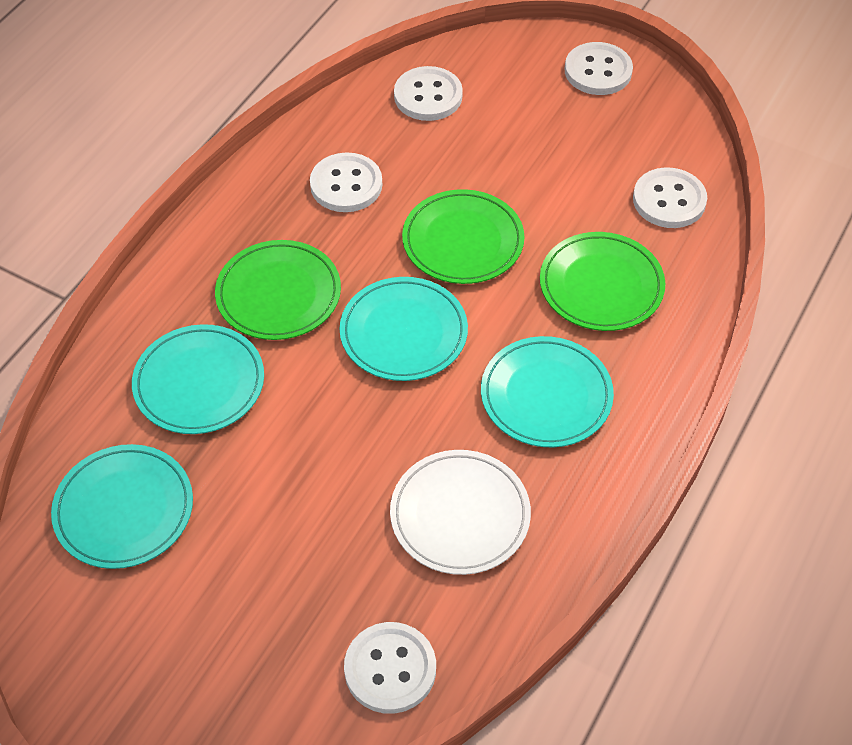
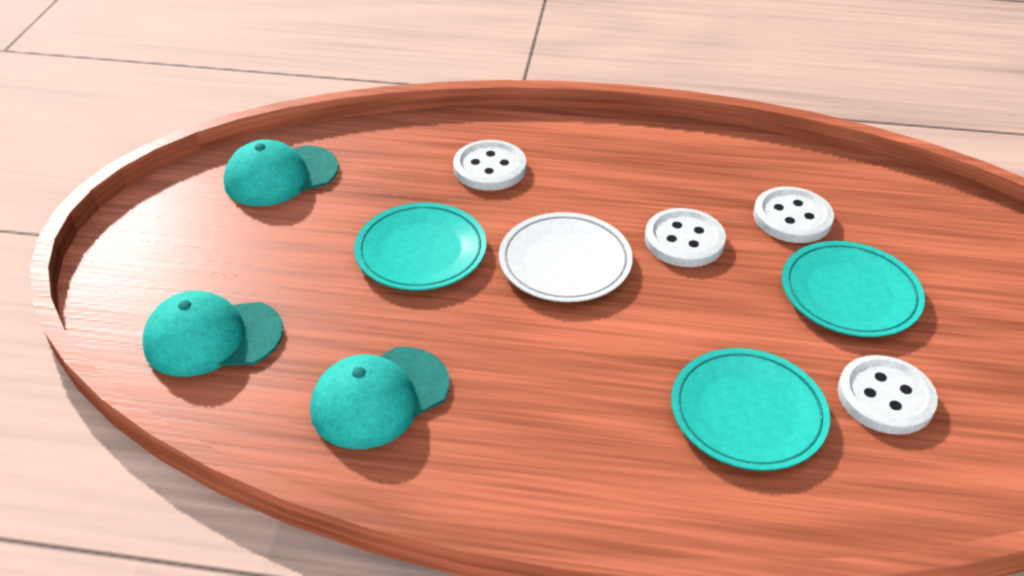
green plate: [215,240,341,340] [402,189,525,284] [540,232,665,331] = 3 -> none = 0
turquoise cap: none = 0 -> [143,291,284,377] [224,139,339,206] [310,347,450,449] = 3
turquoise plate: [51,444,193,569] [132,324,264,434] [340,277,468,381] [481,336,614,447] = 4 -> [354,203,487,290] [671,348,830,471] [782,241,925,337] = 3
white button: [310,152,382,212] [344,622,436,714] [394,66,463,121] [565,42,633,95] [633,167,707,228] = 5 -> [453,140,526,191] [645,208,726,267] [753,187,834,243] [838,355,938,435] = 4

